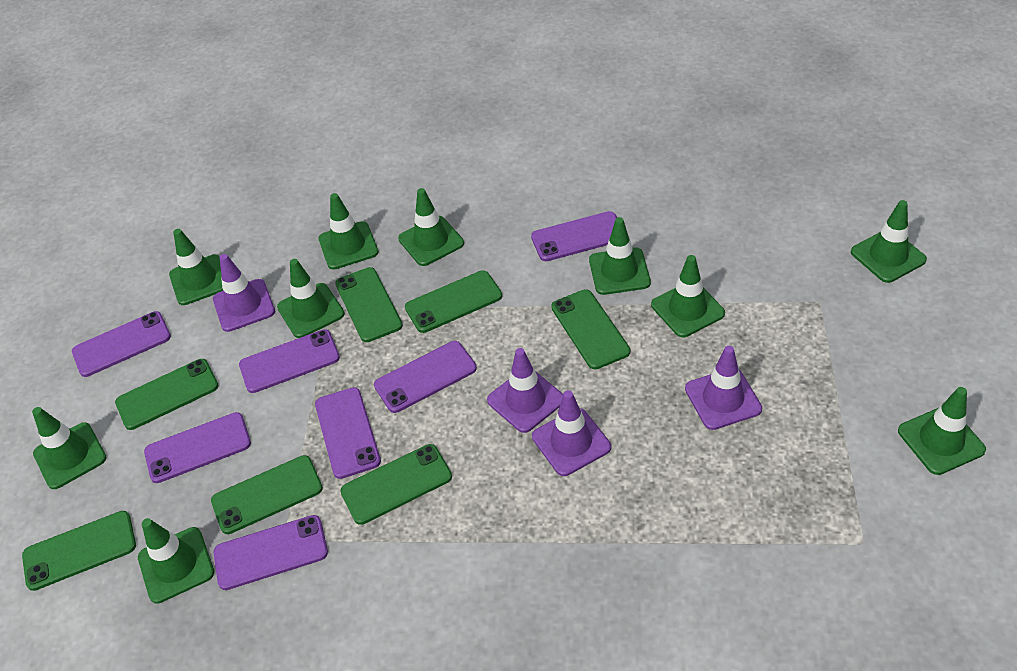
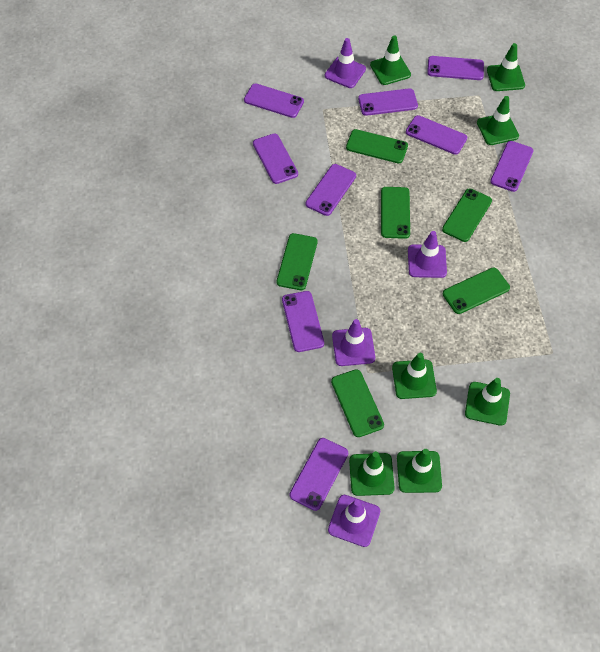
green phone: [22,511,136,591] [115,359,219,430] [211,455,323,534] [335,267,403,342] [340,444,452,525] [405,270,502,333] [551,289,630,369] = 7 -> [277,233,318,290] [331,369,384,437] [346,129,408,163] [381,187,410,239] [442,188,492,242] [443,268,510,314] = 6
green traffic cone: [32,407,106,489] [138,518,214,604] [169,229,223,305] [277,259,345,338] [319,193,379,269] [398,188,464,266] [589,217,651,295] [651,255,725,337] [851,200,927,283] [898,387,986,475] = 10 -> [349,451,395,496] [370,35,411,85] [392,353,437,399] [397,449,442,493] [465,378,510,426] [477,96,519,145] [487,43,525,91] = 7
purple phone: [72,311,171,377] [144,412,251,483] [213,515,328,590] [239,329,340,393] [315,387,381,479] [374,341,477,413] [531,211,617,261] = 7 -> [244,83,304,118] [253,133,298,184] [282,291,324,352] [289,438,348,511] [305,164,356,216] [358,88,418,116] [406,115,467,155] [427,56,484,80] [490,141,533,192] = 9

